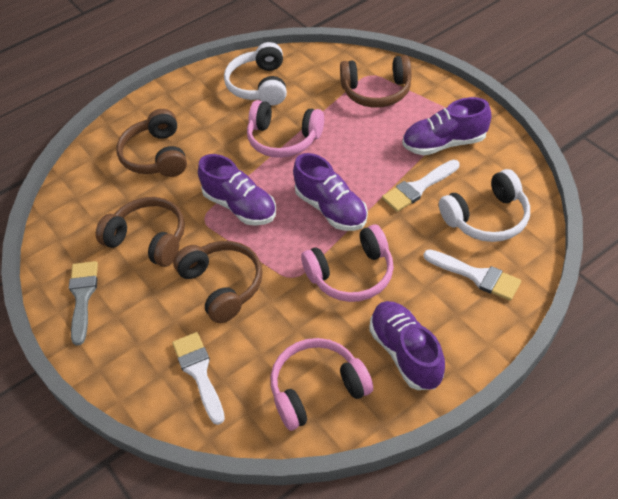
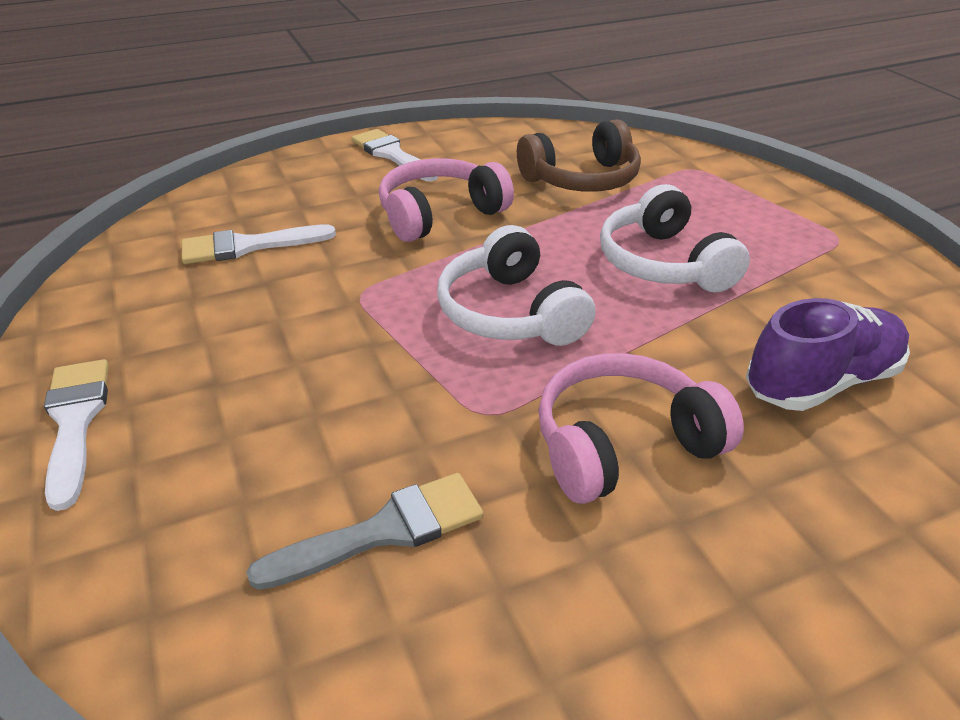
brown headphones: [96,197,185,267] [116,109,187,177] [173,241,263,323] [340,55,412,107] = 4 -> [517,119,641,192] = 1
pink headphones: [247,100,324,158] [271,338,373,431] [301,224,394,302] = 3 -> [379,158,514,242] [538,353,744,504] = 2
purple shoe: [198,154,276,226] [293,153,368,231] [369,301,445,390] [402,97,492,155] = 4 -> [746,298,910,411] = 1

